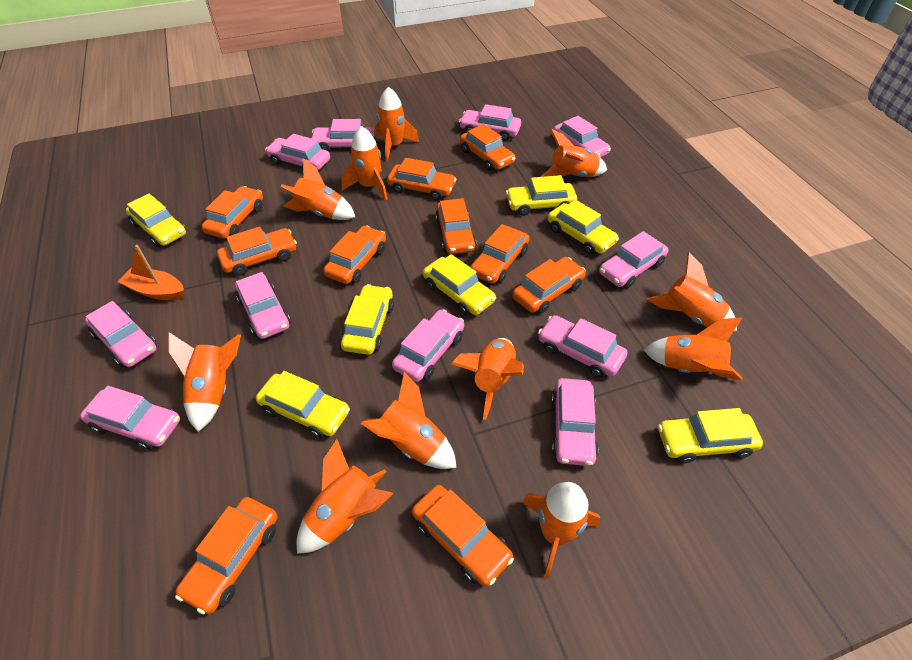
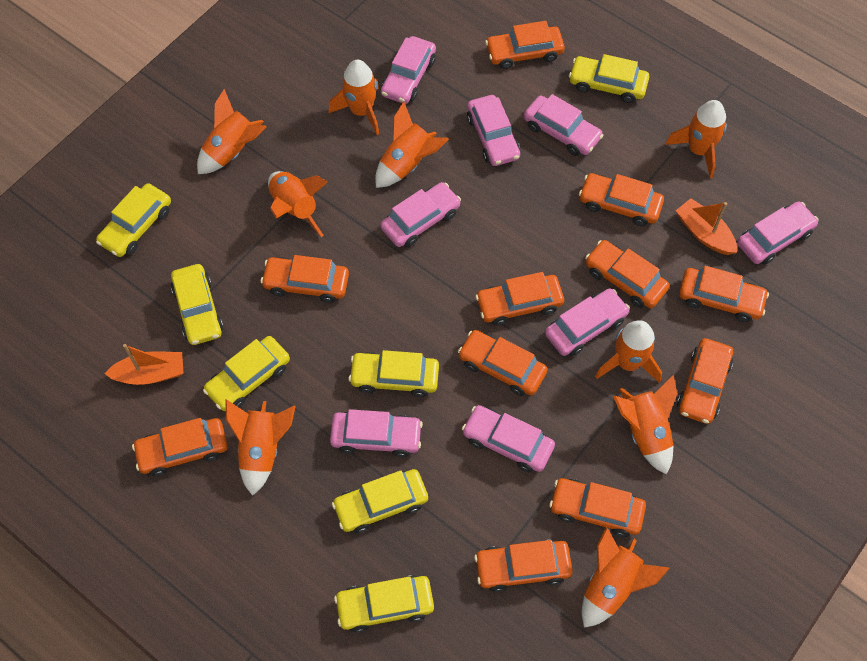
orange boat: [118,245,184,300] = 1 -> [104,344,184,385] [676,198,737,255] = 2
orange car: [175,497,278,614] [201,186,263,239] [217,227,297,276] [323,226,386,284] [387,158,456,200] [412,485,514,587] [435,198,476,254] [460,124,516,171] [470,224,529,284] [513,257,586,314] = 10 -> [132,418,227,476] [261,255,349,303] [458,330,547,396] [474,540,573,592] [475,272,564,326] [485,21,565,69] [549,478,646,537] [579,173,664,226] [585,240,670,308] [677,338,733,424] [679,266,769,322] = 11
orange rocket: [168,332,241,432] [280,159,355,220] [297,438,393,554] [341,126,387,200] [361,372,457,469] [375,87,419,161] [451,338,524,420] [522,482,600,579] [540,129,607,177] [644,317,742,380] [647,252,737,331] = 11 -> [197,89,266,174] [225,399,296,496] [268,171,328,237] [329,60,379,135] [375,101,449,188] [582,527,669,628] [595,320,662,383] [613,374,677,474] [665,100,727,178] = 9
pink car: [80,386,180,450] [85,301,157,367] [235,272,290,339] [265,134,330,170] [312,119,374,151] [392,309,464,382] [459,104,521,141] [538,315,627,378] [551,378,599,466] [553,116,611,158] [599,231,669,288] = 11 -> [330,409,423,457] [380,182,461,247] [381,36,436,104] [462,405,555,472] [467,95,520,166] [524,94,604,156] [545,288,630,356] [737,202,819,265] = 8

